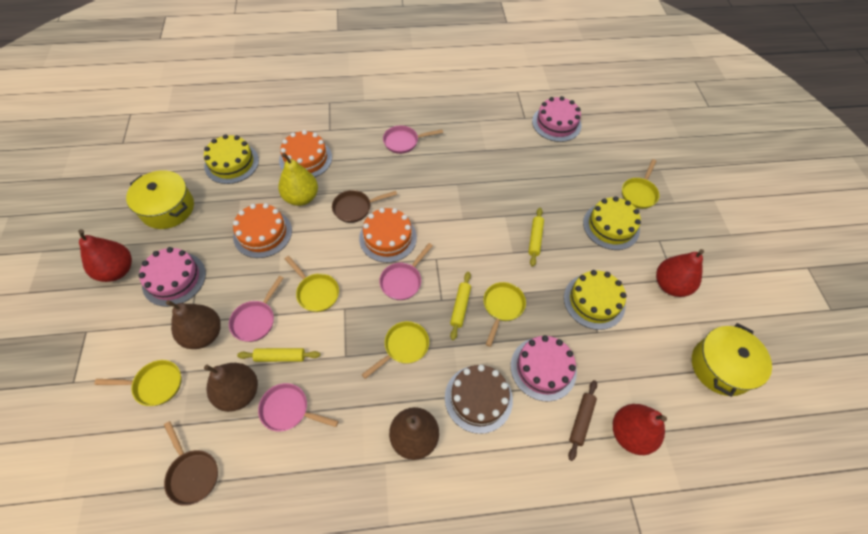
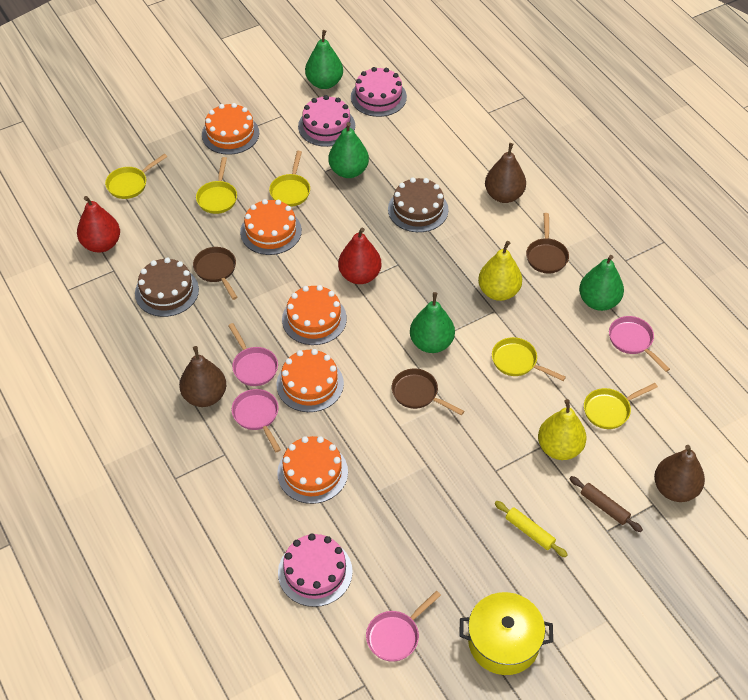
brown cake: [445,365,513,434] = 1 -> [135,258,199,317] [388,178,449,232] = 2
brown pan: [164,421,218,506] [332,190,397,223] = 2 -> [193,247,238,300] [392,369,464,415] [526,213,569,273] = 3
green pear: none = 0 -> [305,30,343,89] [328,122,369,178] [410,292,455,353] [579,255,624,311] = 4
orange cake: [233,203,292,258] [279,130,332,177] [359,208,417,263] = 3 -> [202,103,259,155] [240,199,302,255] [277,349,344,412] [277,436,348,504] [282,285,347,345] = 5
red pear: [78,229,132,282] [613,404,667,455] [656,249,704,297] = 3 -> [77,196,120,253] [338,227,382,284] = 2
yellow cake: [204,134,259,184] [564,270,626,330] [583,196,641,250] = 3 -> none = 0
yellow pear: [278,153,318,206] = 1 -> [478,241,522,301] [538,399,587,460] = 2
yellow pot: [126,170,194,229] [692,323,772,397] = 2 -> [459,592,553,675] = 1
yellow rolling pin: [237,348,320,362] [450,272,471,340] [528,208,544,267] = 3 -> [495,501,568,557] = 1

